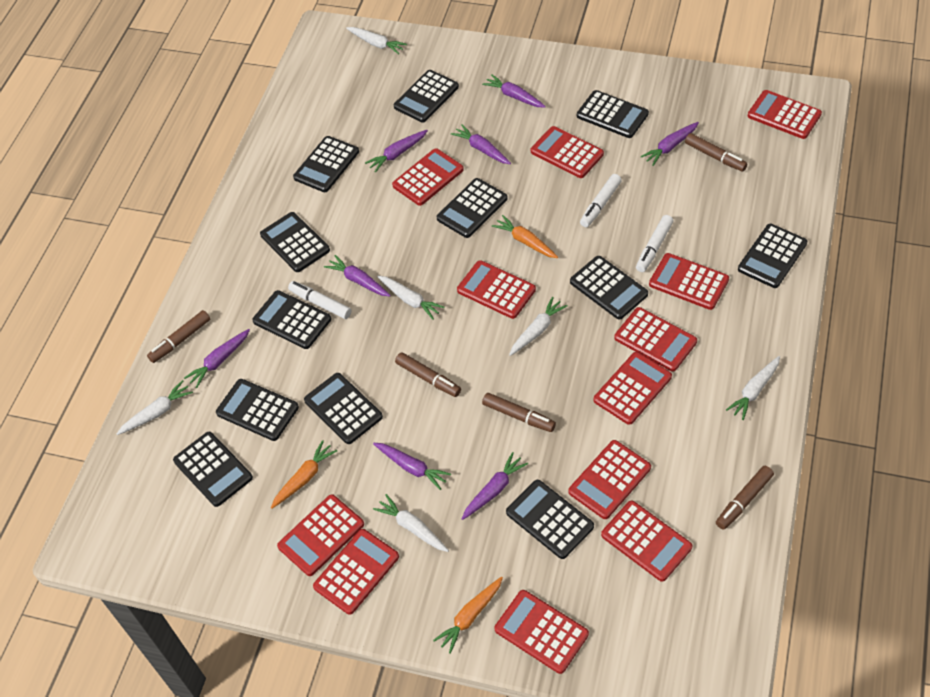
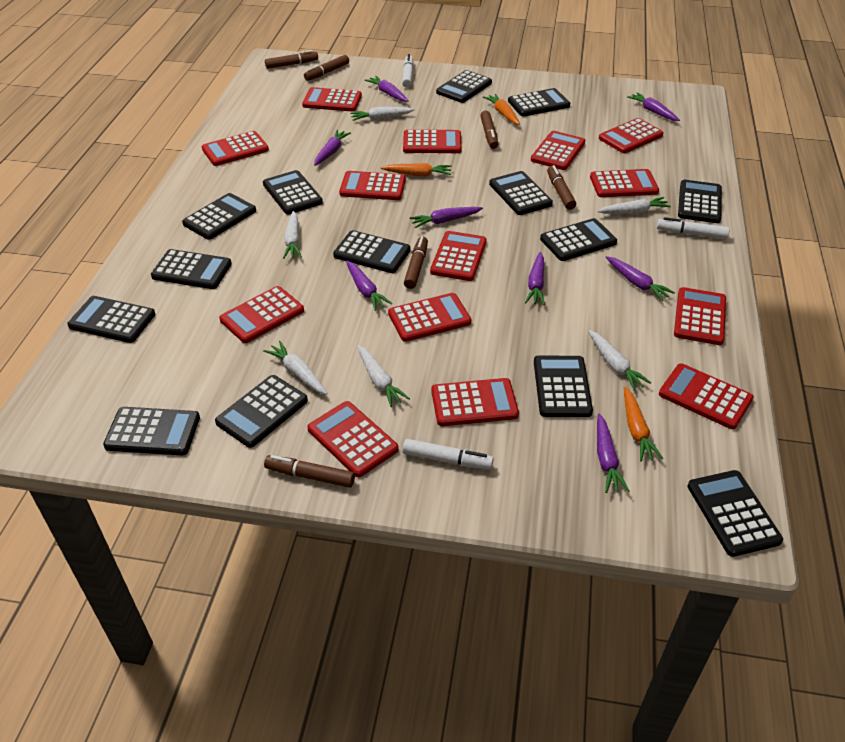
black calculator: [173,432,253,507] [216,379,299,441] [252,290,331,349] [260,212,330,272] [293,136,359,192] [304,373,383,444] [394,70,459,123] [437,178,508,238] [506,480,594,559] [570,256,648,320] [577,90,649,138] [738,224,807,288] = 12 -> [67,296,155,343] [103,407,200,455] [151,249,232,289] [182,193,256,240] [215,375,308,448] [263,170,323,214] [333,230,411,273] [436,70,492,103] [489,171,553,215] [508,88,570,116] [534,356,593,417] [540,218,617,261] [678,180,722,223] [687,470,783,557] = 14
brown marker: [147,310,210,363] [395,352,461,397] [482,393,556,432] [685,133,748,172] [716,466,774,530] = 5 -> [264,455,355,488] [265,50,318,69] [304,55,349,81] [404,236,428,289] [480,111,498,149] [547,165,576,210] = 6
red calculator: [277,494,364,576] [313,529,399,615] [392,148,464,206] [457,260,536,319] [494,590,589,674] [531,126,604,178] [569,440,651,519] [594,352,672,425] [601,501,692,582] [614,307,697,372] [649,253,729,310] [748,90,822,139] = 12 -> [202,131,269,166] [219,286,304,343] [302,87,362,112] [307,401,399,477] [339,171,406,200] [388,293,471,342] [403,130,462,153] [430,231,487,281] [431,378,519,426] [531,131,585,170] [590,169,659,197] [599,118,664,153] [659,363,754,429] [674,287,726,345] = 14

